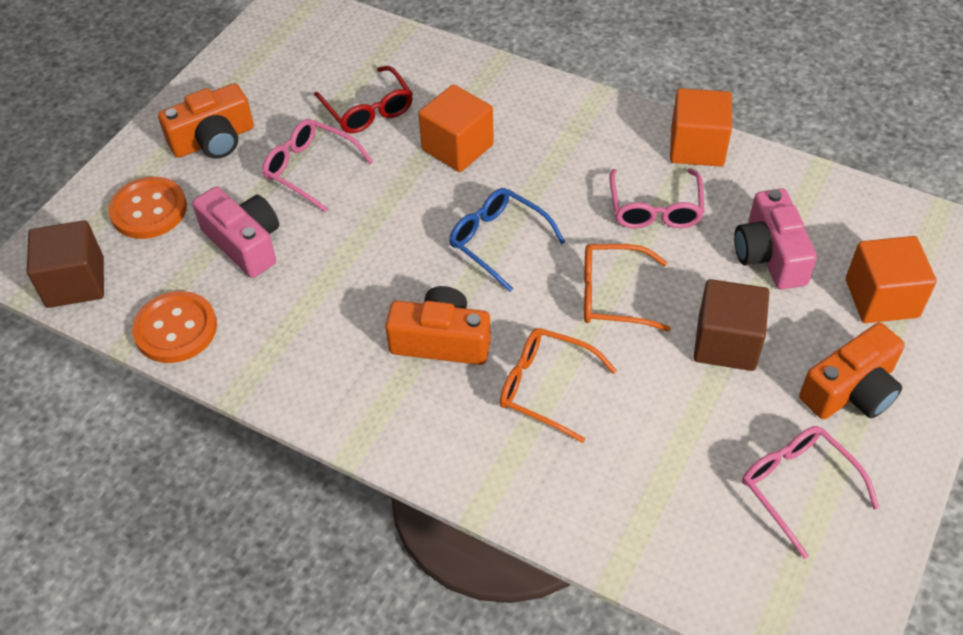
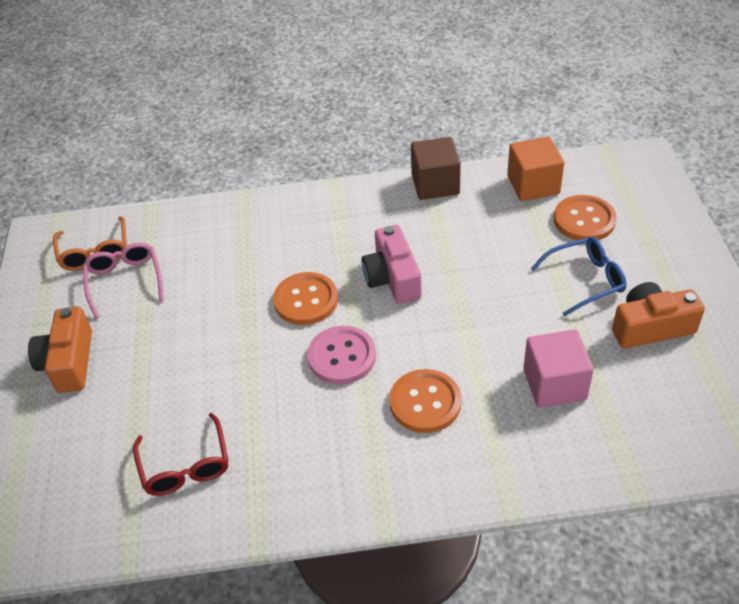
brown cube: [27,220,104,308] [694,279,769,371] = 2 -> [411,137,461,200] = 1
orange button: [108,176,187,239] [132,291,217,363] = 2 -> [273,272,338,325] [389,369,462,433] [554,195,617,240] = 3
orange camera: [158,83,254,159] [385,286,491,365] [799,323,905,419] = 3 -> [28,307,92,393] [612,282,705,349] = 2
orange cube: [418,84,494,172] [670,88,732,167] [846,236,937,323] = 3 -> [507,137,564,201] = 1
orange glasses: [500,328,617,443] [584,244,671,331] = 2 -> [53,216,127,271] = 1
pink button: none = 0 -> [307,326,376,384] = 1
pink camera: [192,187,279,278] [734,188,817,290] = 2 -> [362,225,422,304] = 1
pink cube: none = 0 -> [523,329,594,408] = 1
pink glasses: [262,119,373,212] [609,168,705,228] [742,426,879,559] = 3 -> [83,242,164,319] = 1

